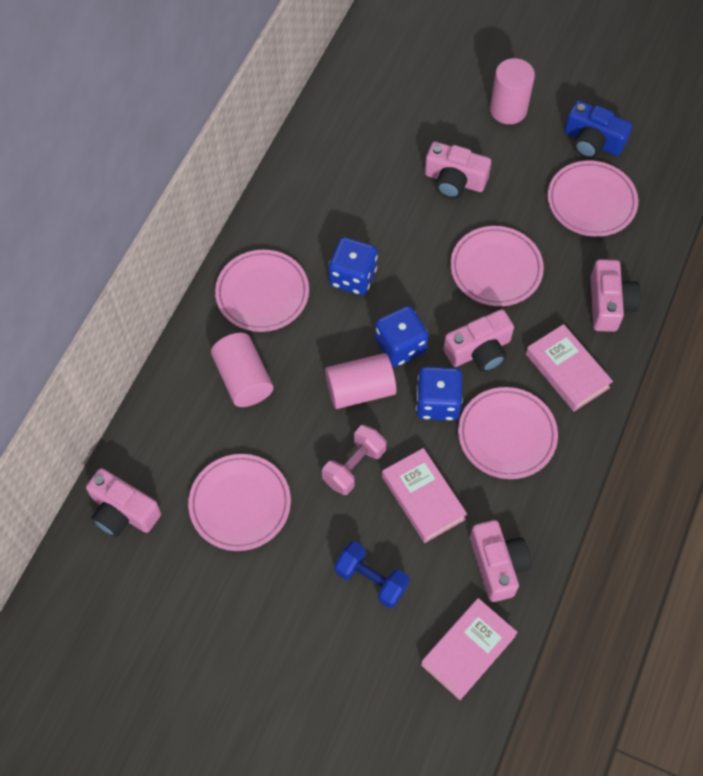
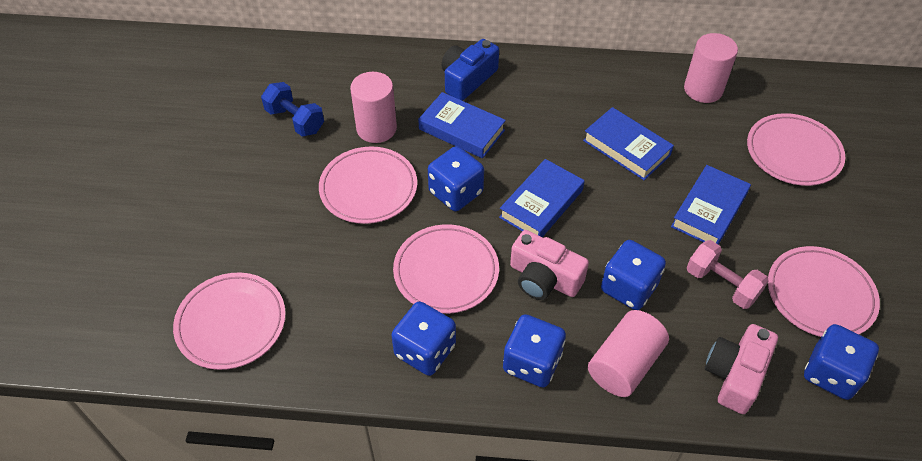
blue book: none = 0 -> [418,92,506,158] [499,159,585,237] [583,107,674,180] [671,165,751,245] = 4
blue dice: [328,237,378,295] [375,306,429,367] [416,366,463,421] = 3 -> [391,301,456,376] [428,146,484,211] [503,314,566,388] [601,240,666,310] [804,324,879,400] = 5
pink book: [382,448,467,543] [421,598,518,700] [526,324,613,412] = 3 -> none = 0
pink camera: [86,468,161,537] [425,142,491,199] [443,309,514,372] [470,520,531,602] [591,259,641,332] = 5 -> [510,230,589,300] [705,324,778,414] = 2

